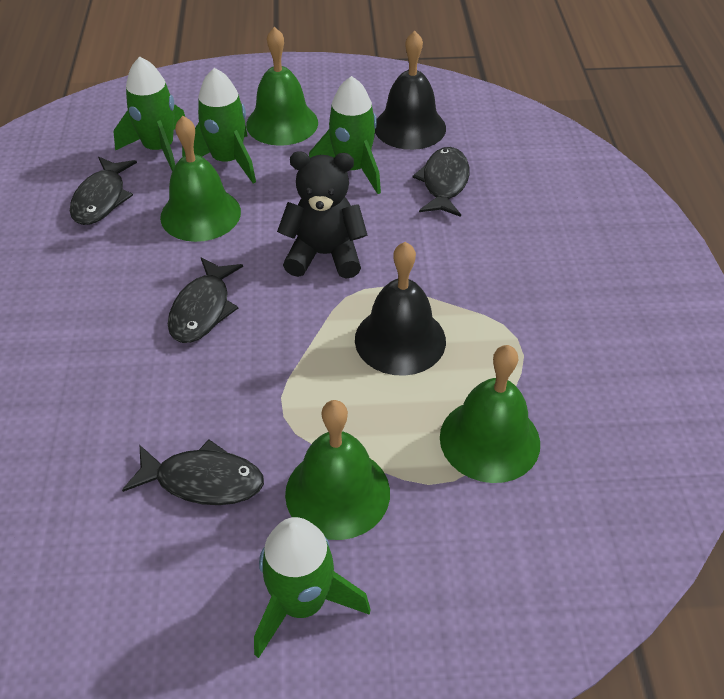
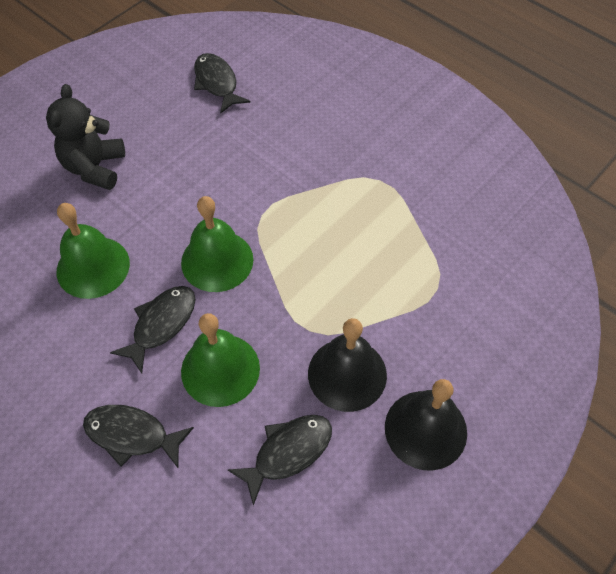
green bell: [160,116,241,242] [246,27,318,146] [285,400,390,540] [440,345,540,483] = 4 -> [57,203,130,299] [181,196,253,292] [181,313,260,407] = 3
green rocket: [113,57,185,172] [182,68,256,183] [254,517,370,658] [309,76,381,194] = 4 -> none = 0

